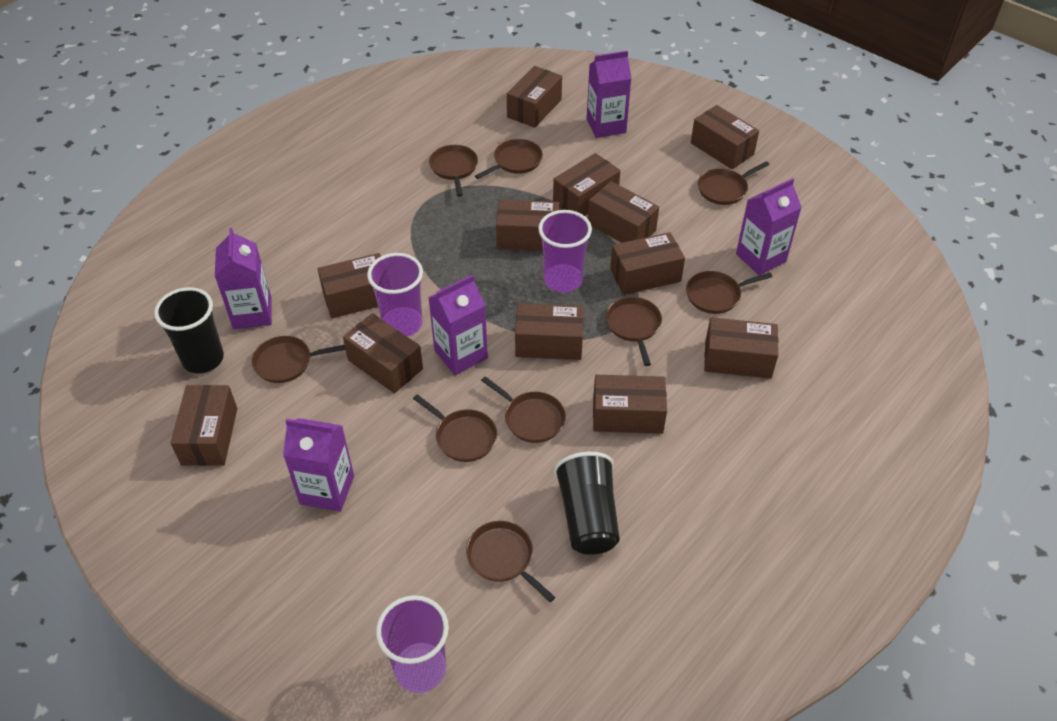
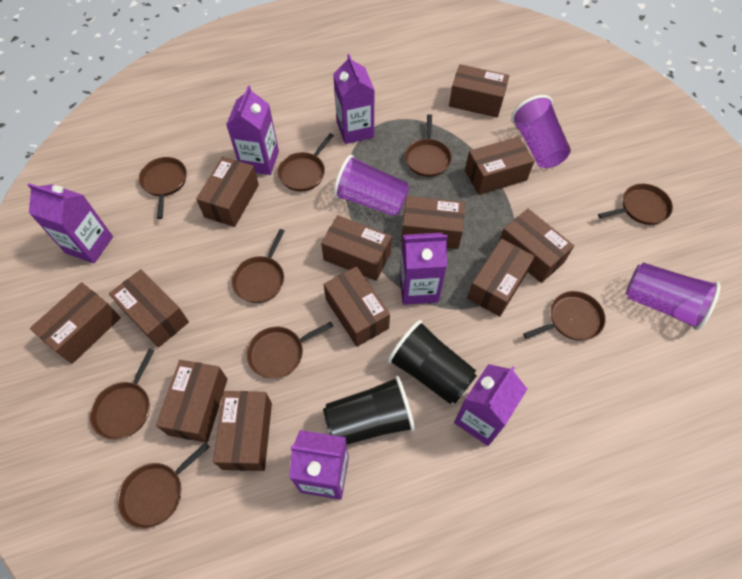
purple carton: [215,228,272,329] [283,418,354,512] [428,274,488,375] [587,50,632,138] [736,178,802,275] = 5 -> [27,183,113,263] [226,85,279,175] [289,430,349,500] [333,54,374,144] [400,233,448,305] [454,364,527,446] = 6

